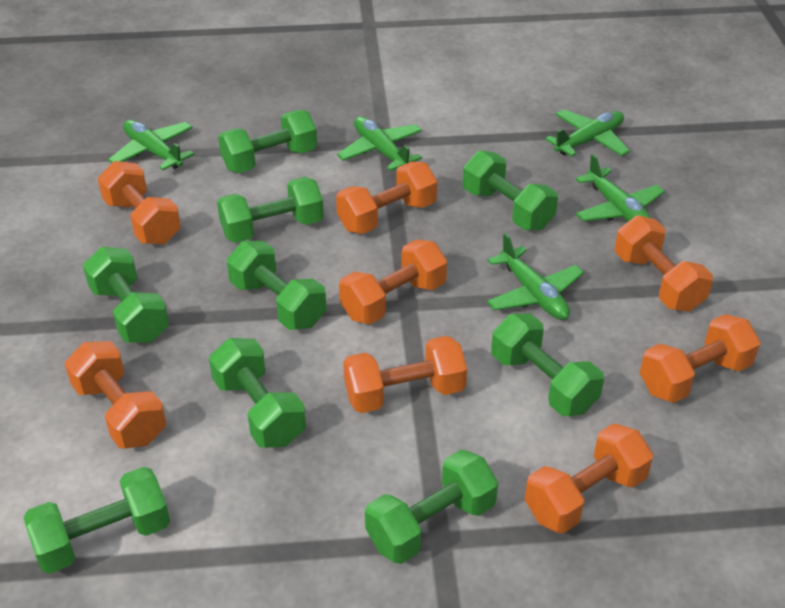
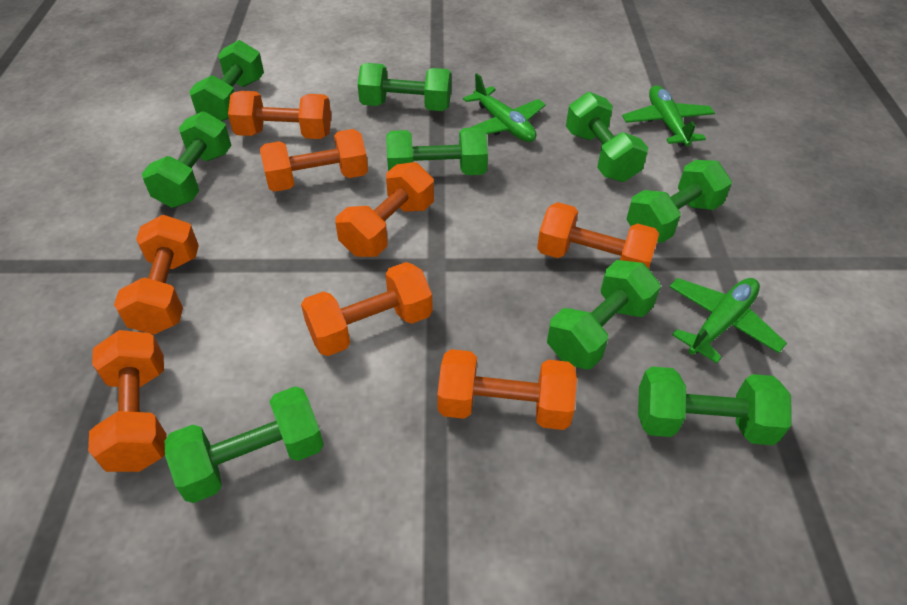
green plane: [108,120,195,170] [337,116,422,171] [487,233,584,320] [545,109,630,157] [575,154,665,222] = 5 -> [463,73,546,142] [622,85,715,147] [669,278,787,364] = 3

